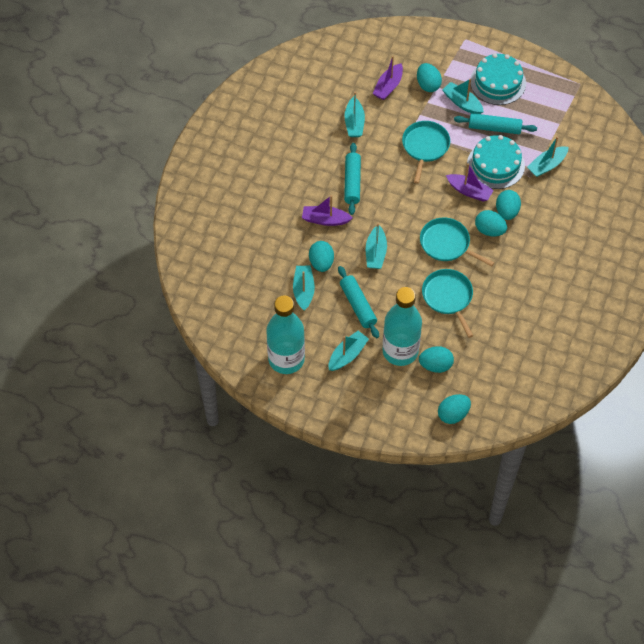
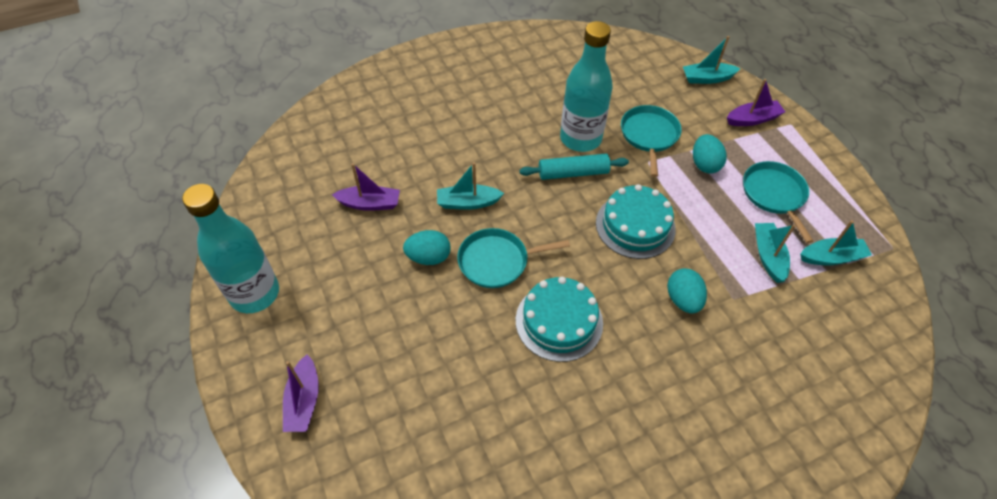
turquoise boat: [293,266,315,311] [329,331,369,371] [345,92,365,137] [366,223,387,269] [442,79,484,114] [527,137,568,177] = 6 -> [437,162,504,210] [683,36,741,84] [755,223,795,283] [800,220,872,266] = 4
turquoise egg: [309,241,334,272] [417,63,442,92] [419,346,454,373] [438,394,471,424] [475,210,507,236] [496,190,521,220] = 6 -> [403,230,451,265] [667,268,707,313] [693,134,727,174] = 3
turquoise rolling pin: [338,266,379,338] [344,143,361,215] [454,113,537,134] = 3 -> [519,154,629,180] = 1

